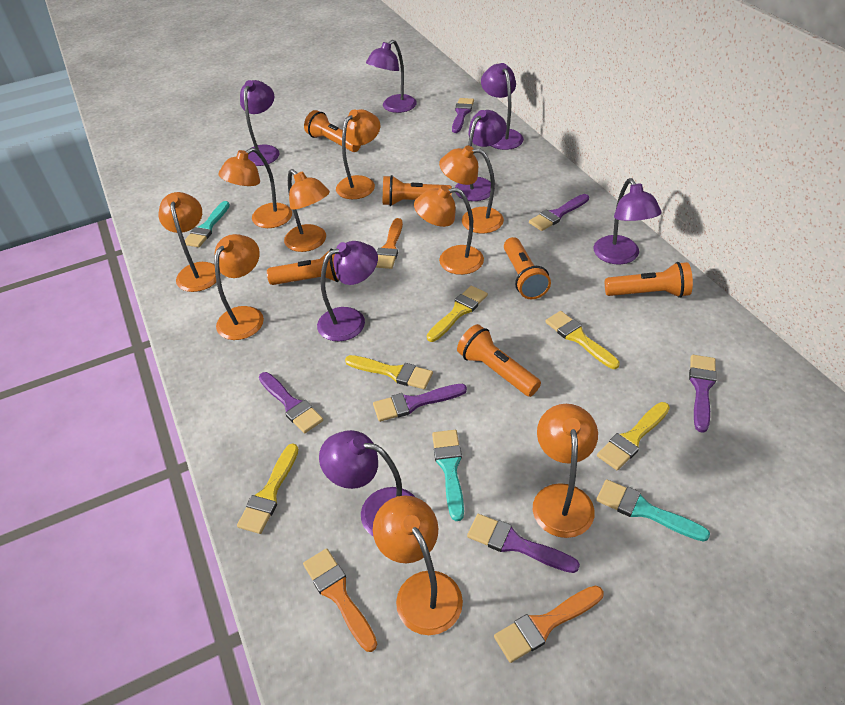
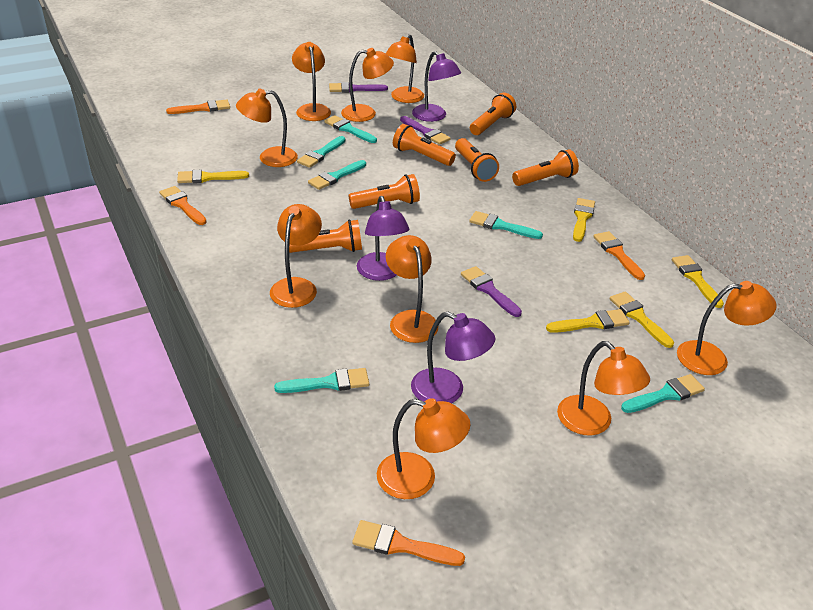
orange brush: [303,548,377,652] [376,218,403,269] [494,585,604,663] = 3 -> [159,186,207,225] [166,100,230,114] [352,520,465,566] [593,231,645,280] = 4
purple brush: [259,372,323,434] [373,384,467,422] [452,98,474,133] [467,514,580,573] [529,194,589,231] [689,355,717,433] = 6 -> [329,82,388,93] [400,116,451,145] [461,266,522,317] = 3
purple lamp: [240,80,279,166] [317,241,378,342] [319,430,415,536] [366,40,417,113] [455,110,507,201] [481,63,524,150] [594,178,662,264] = 7 -> [357,196,409,281] [411,312,495,404] [412,51,461,122] = 3
turquoise brush: [185,201,230,247] [432,430,464,521] [596,479,710,542] = 3 -> [274,368,369,393] [297,136,346,168] [308,160,366,190] [324,115,377,143] [469,211,543,239] [621,374,705,413] = 6

